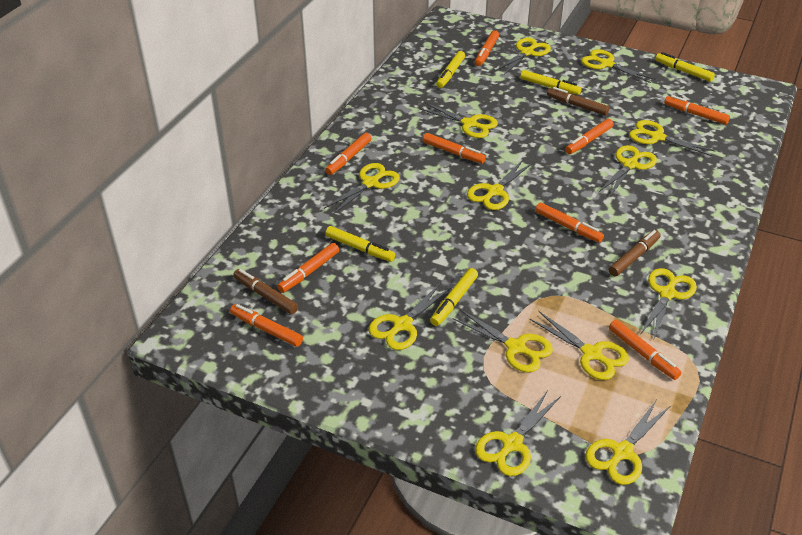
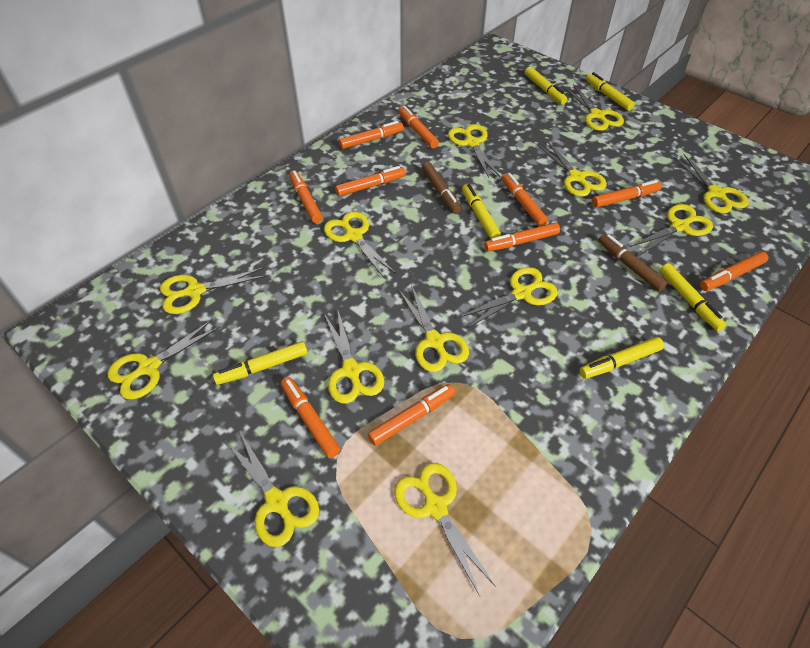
brown marker: [233,269,298,314] [547,87,609,115] [609,230,661,276] = 3 -> [422,162,461,214] [598,234,667,291] = 2
orange marker: [230,304,303,347] [277,243,339,293] [325,133,372,175] [423,133,486,163] [475,30,499,66] [535,202,604,243] [565,119,613,154] [609,320,682,380] [664,95,730,125] = 9 -> [281,377,341,458] [289,170,323,223] [335,166,406,196] [339,121,404,149] [368,384,455,446] [398,106,439,148] [484,223,560,251] [502,173,548,226] [592,180,662,208] [700,251,768,291] = 10
yellow marker: [325,226,395,262] [430,268,478,326] [436,51,465,88] [520,70,582,95] [655,52,715,82] = 5 -> [213,341,307,385] [462,184,501,239] [525,67,567,104] [579,337,664,379] [586,72,635,111] [660,263,726,331] = 6

